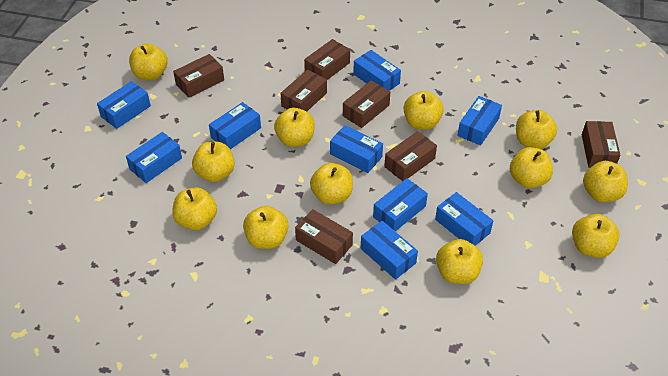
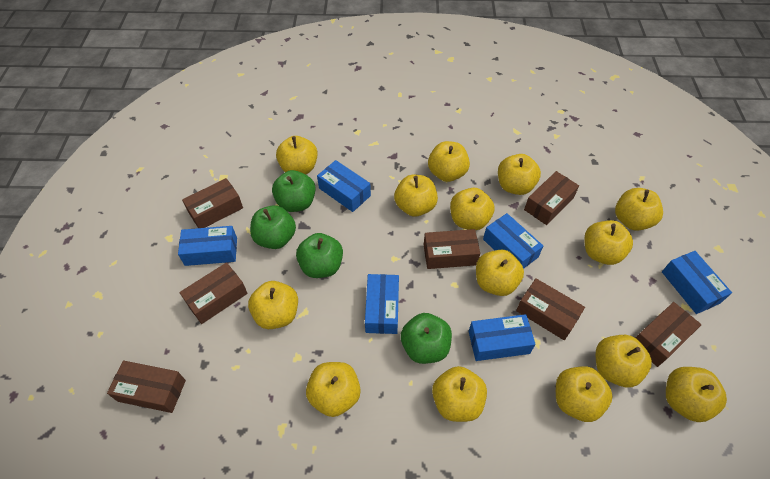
blue box: [97,81,151,129] [126,132,182,183] [209,102,261,149] [330,125,383,173] [353,50,401,91] [361,221,418,280] [373,178,428,232] [435,192,493,246] [457,96,502,146] = 9 -> [178,226,237,266] [317,160,371,212] [365,274,399,334] [469,314,536,361] [483,213,543,269] [662,251,732,314] = 6
green apple: none = 0 -> [250,205,296,249] [272,170,316,212] [296,233,343,278] [401,313,452,364] = 4
yellow apple: [129,43,168,80] [172,187,217,230] [192,141,235,182] [243,206,288,249] [274,108,315,147] [310,163,353,205] [404,91,444,130] [436,239,483,284] [510,147,553,188] [516,110,557,149] [572,214,620,258] [583,161,628,202] = 12 -> [248,281,298,329] [276,136,318,174] [306,362,361,417] [394,175,438,217] [428,141,470,182] [432,366,487,422] [450,188,495,230] [476,250,524,296] [498,154,541,195] [556,367,613,422] [584,220,633,265] [596,335,652,387] [615,188,663,231] [666,367,727,422] = 14

